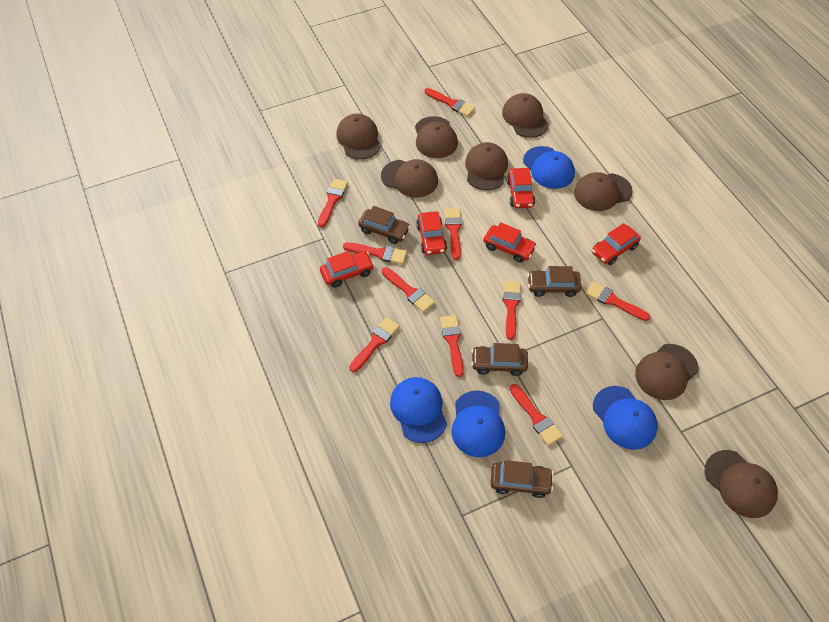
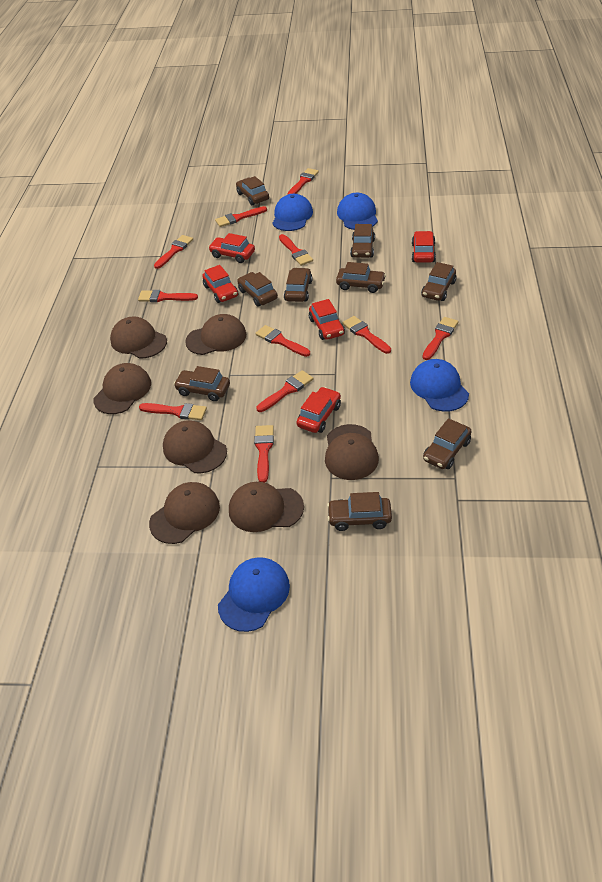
brown cap: [336,114,380,160] [381,159,438,198] [415,116,458,158] [465,142,508,191] [502,93,549,138] [574,172,632,211] [635,344,698,400] [705,450,778,518] = 8 -> [93,363,151,414] [110,316,167,359] [149,482,220,544] [163,420,227,473] [185,314,246,355] [229,482,304,532] [325,424,379,480] = 7
brown car: [358,206,411,244] [471,343,528,376] [491,460,554,498] [527,266,582,297] = 4 -> [174,366,230,401] [236,176,269,205] [237,272,278,307] [284,268,313,302] [327,492,392,531] [336,262,386,293] [350,224,375,258] [421,262,456,301] [423,418,471,469] = 9
red brush: [318,179,348,227] [343,242,407,264] [349,317,399,372] [382,267,435,312] [425,88,475,116] [440,315,464,377] [445,208,462,260] [503,281,521,340] [510,384,563,446] [585,282,650,321] = 10 -> [138,290,198,302] [139,403,207,420] [154,235,193,269] [215,206,267,227] [254,425,274,483] [255,325,310,357] [257,370,313,412] [279,234,313,266] [287,168,319,194] [342,316,391,354] [422,317,458,360] = 11

